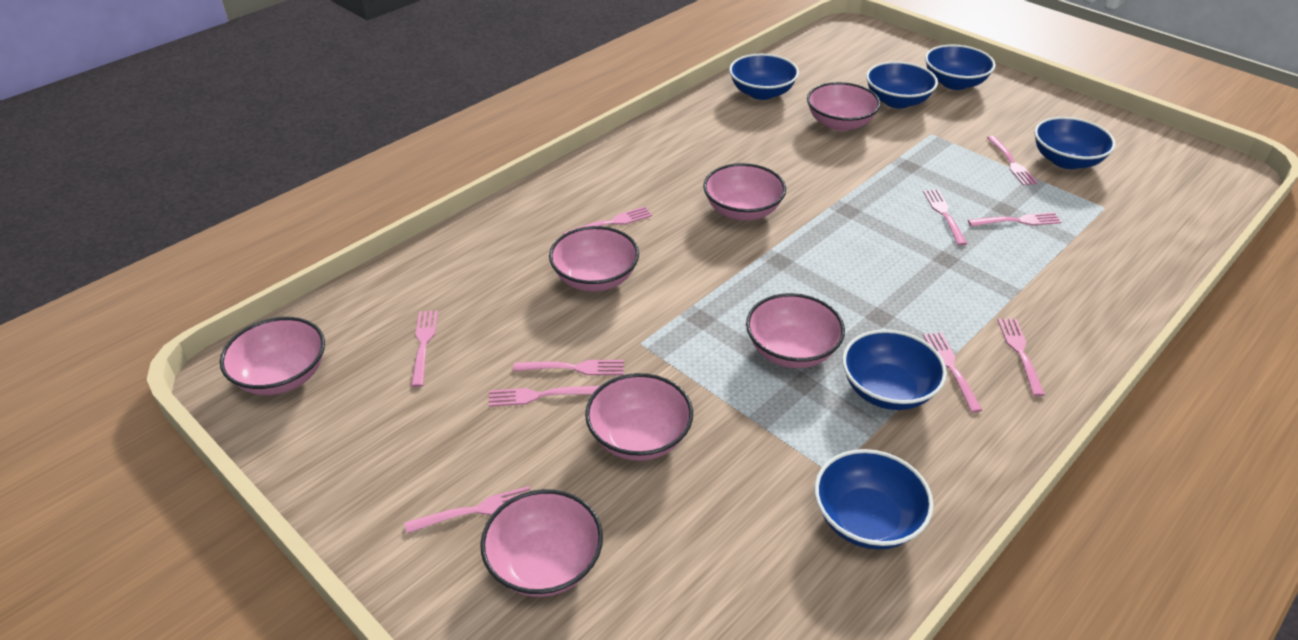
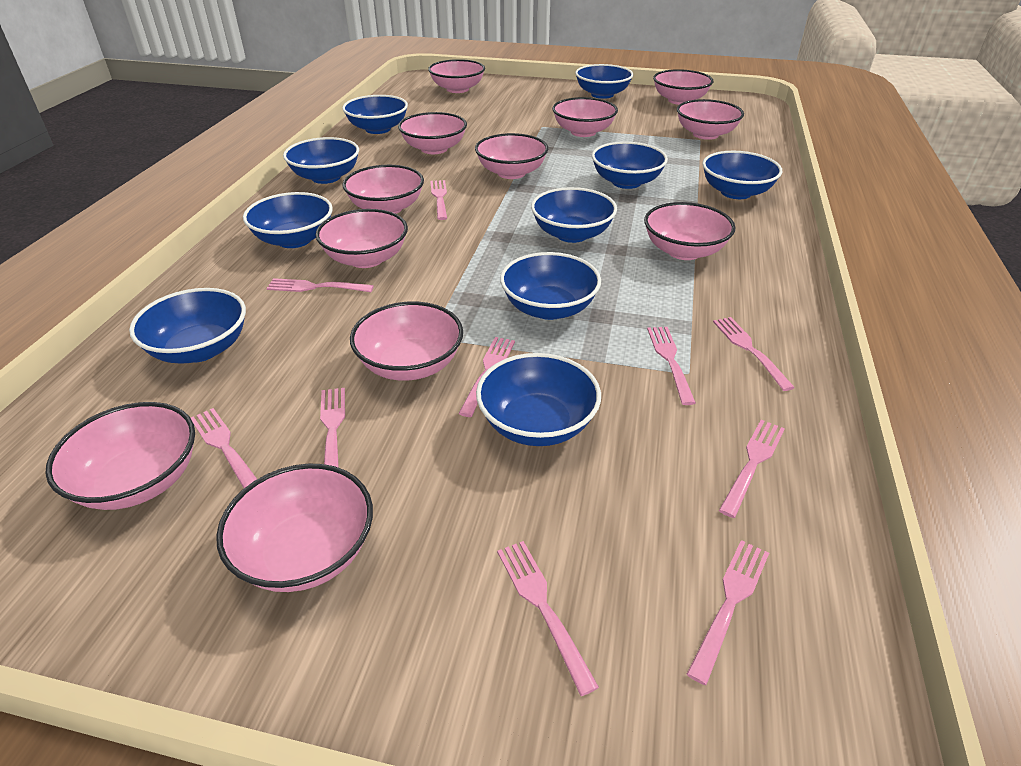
blue bowl: [729,54,799,100] [814,449,933,550] [842,330,947,410] [866,61,938,109] [925,44,996,90] [1034,117,1116,169] = 6 -> [129,288,246,364] [243,192,333,248] [283,137,359,184] [342,95,408,134] [476,353,601,446] [500,252,601,320] [531,187,617,243] [575,64,633,99] [592,142,668,189] [702,151,782,199] = 10
pink bowl: [220,317,325,395] [480,489,603,597] [549,226,639,292] [585,373,693,461] [703,163,786,221] [746,293,845,368] [807,82,881,131] = 7 -> [45,402,195,510] [216,464,373,592] [315,209,408,268] [342,165,424,214] [350,302,463,381] [398,112,467,154] [428,59,485,93] [475,133,548,179] [552,97,618,137] [644,202,736,260] [653,69,713,105] [677,99,744,140] = 12

